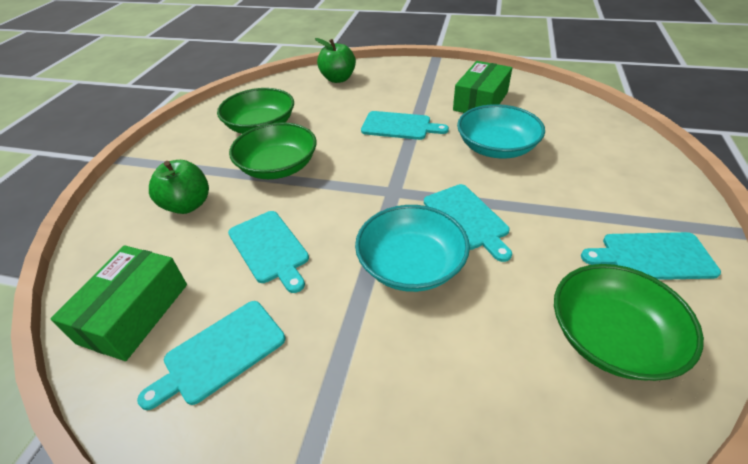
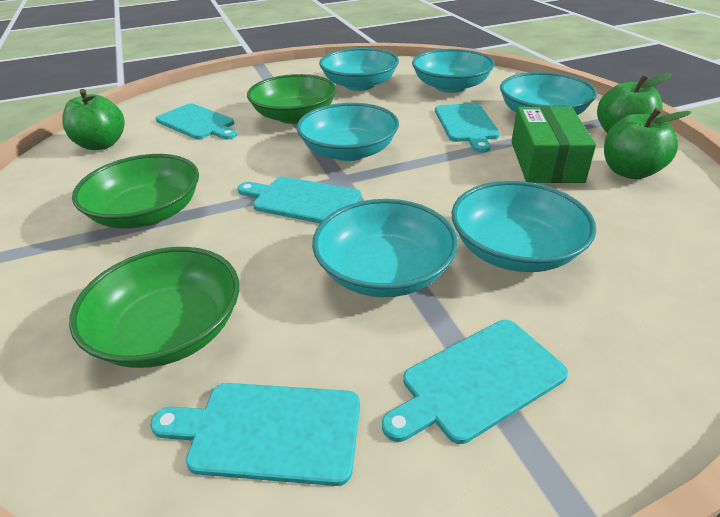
green apple: [149,160,209,214] [315,38,356,83] = 2 -> [62,89,125,150] [597,73,672,134] [604,108,692,179] = 3
green box: [51,245,187,361] [453,61,512,113] = 2 -> [511,106,596,183] = 1
turquoise bowl: [355,205,470,292] [457,104,545,158] = 2 -> [297,103,399,161] [312,199,458,297] [319,48,399,91] [412,49,495,93] [451,181,596,272] [500,72,597,115] = 6

